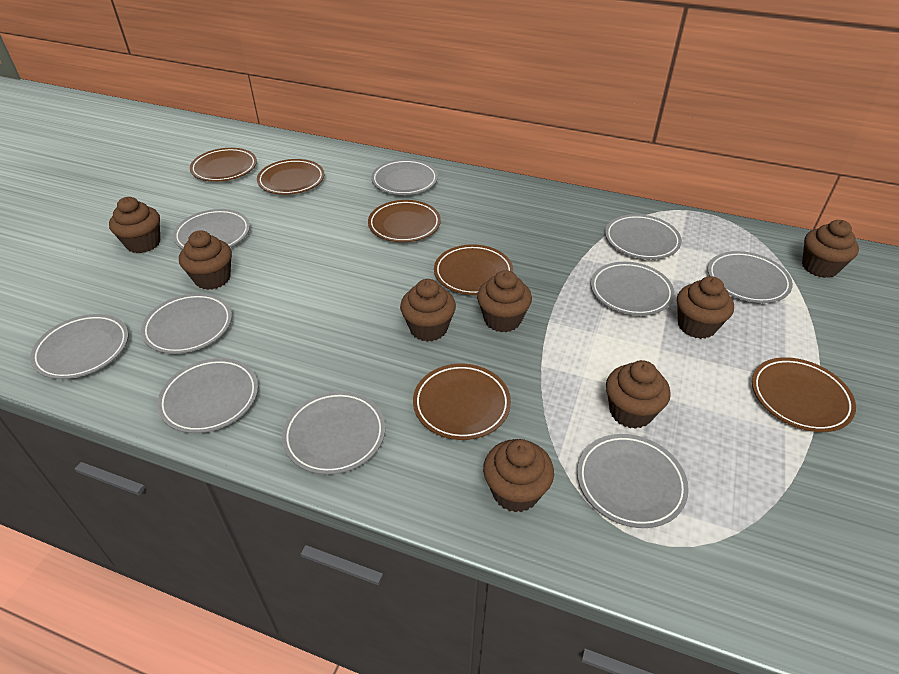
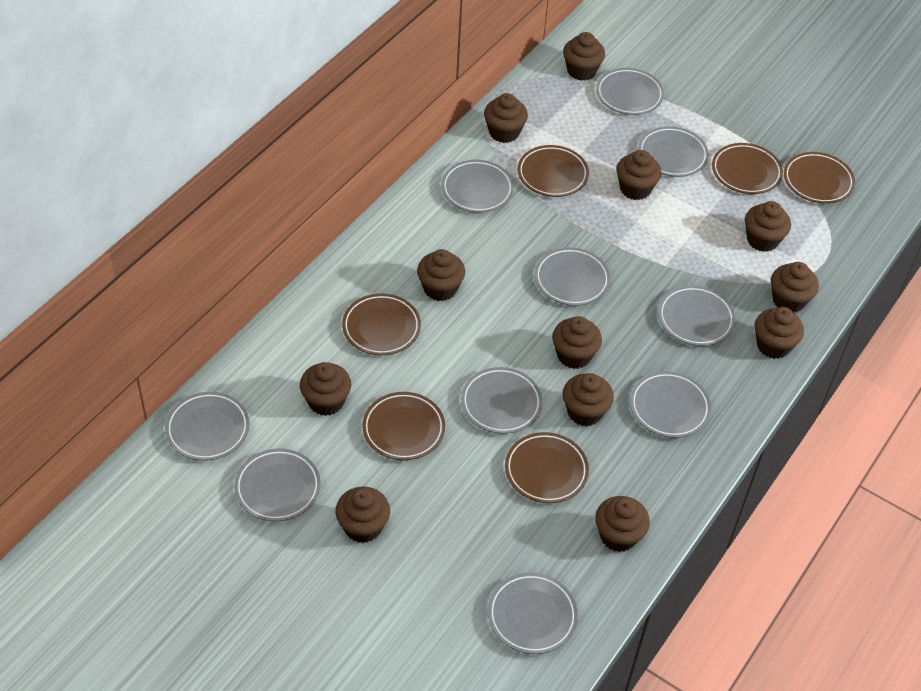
brown cupcake: [109,197,160,253] [179,230,232,290] [400,279,456,342] [477,270,532,332] [483,439,554,513] [606,360,671,429] [677,276,734,339] [802,220,859,278] = 8 -> [300,362,351,416] [335,487,390,543] [417,249,465,301] [484,93,528,143] [552,316,602,369] [563,32,605,81] [563,373,614,426] [595,496,650,552] [616,150,661,200] [745,201,791,252] [755,307,804,359] [771,262,819,313] = 12

